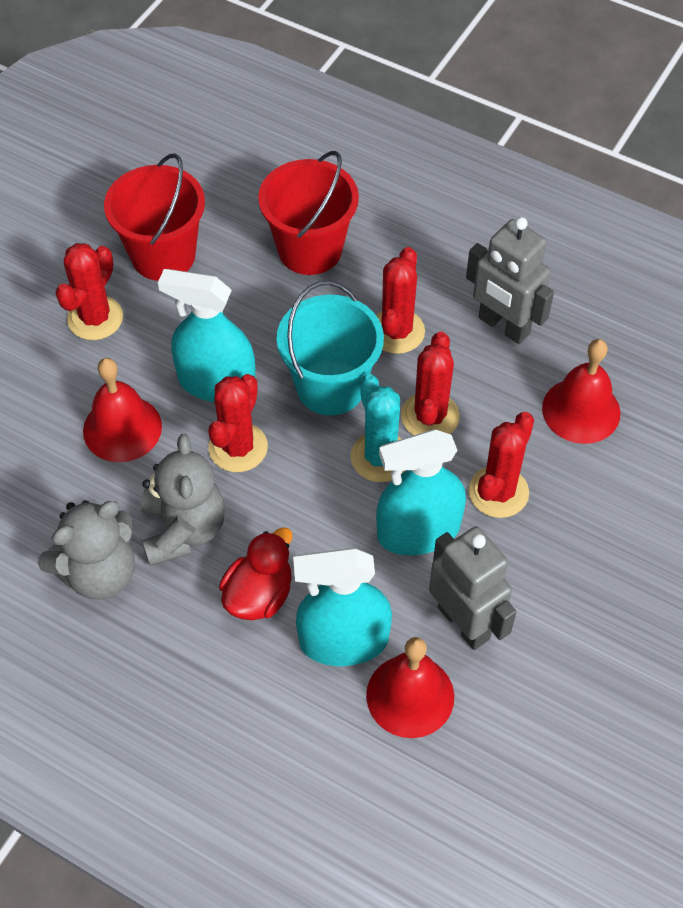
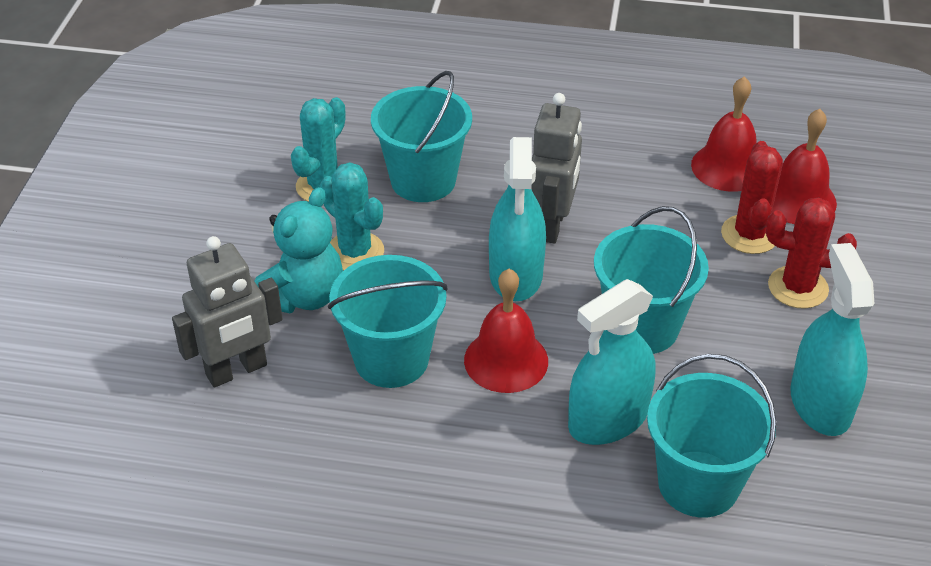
grey teddy bear: [38,500,134,600] [141,434,225,566] = 2 -> none = 0
red bucket: [104,153,205,281] [258,151,359,275] = 2 -> none = 0
red cactus: [55,243,123,340] [208,374,268,472] [376,247,425,354] [401,332,460,435] [469,412,534,518] = 5 -> [721,141,783,254] [766,198,857,309] = 2
red duck: [219,527,293,620] = 1 -> none = 0
turquoise bucket: [276,281,384,415] = 1 -> [328,255,448,388] [371,71,472,202] [594,206,709,354] [647,354,776,518] = 4
turquoise cactus: [351,374,405,482] = 1 -> [291,97,346,202] [320,162,384,270] = 2
turquoise teddy bear: none = 0 -> [254,187,343,313] = 1

